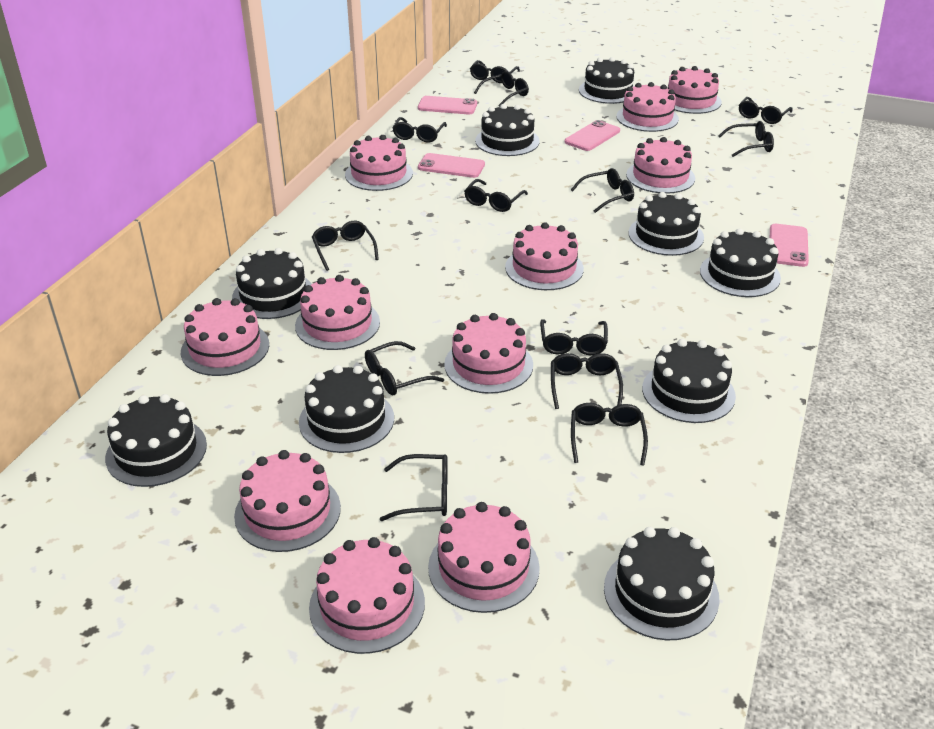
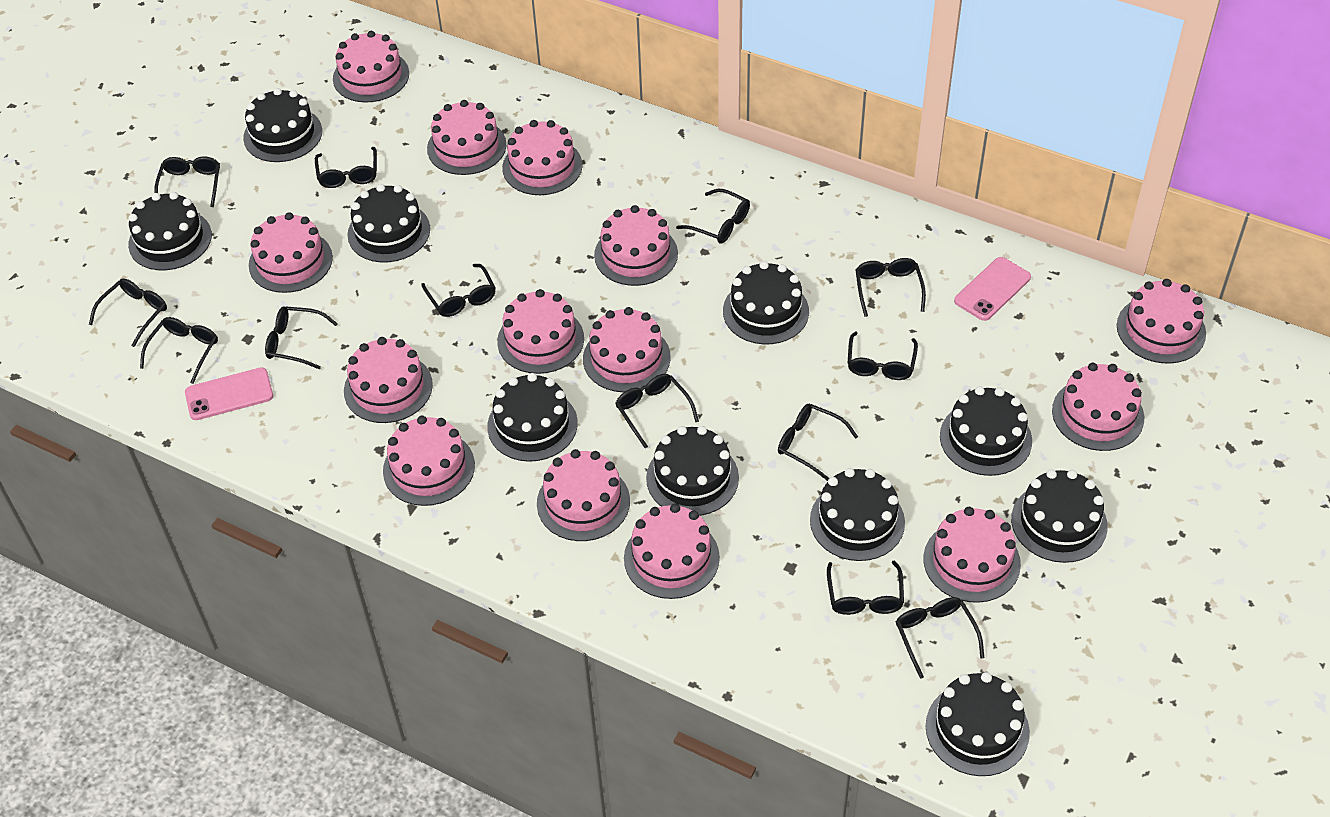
black cake: [105,394,207,487] [232,248,312,319] [299,365,394,453] [475,104,540,156] [579,57,634,104] [604,527,720,640] [628,192,704,256] [642,339,736,423] [700,228,781,297] = 9 -> [128,192,212,270] [243,88,322,162] [347,184,430,262] [487,373,578,462] [646,426,739,516] [723,261,809,344] [810,468,905,561] [926,672,1030,776] [940,386,1032,476] [1011,469,1108,563] = 10
pink cake: [181,298,269,376] [234,450,341,552] [295,275,380,350] [309,537,425,654] [345,135,413,191] [428,502,540,613] [444,313,533,394] [505,222,584,290] [617,82,679,132] [626,137,695,194] [668,66,722,114] = 11 -> [249,212,333,293] [333,31,409,103] [344,337,433,423] [383,416,475,506] [427,100,507,175] [497,289,584,374] [502,120,583,195] [537,449,630,541] [583,307,671,393] [594,205,678,286] [624,503,720,599] [923,507,1021,603] [1052,363,1144,451] [1117,279,1206,364] = 14
pink phone: [418,96,477,115] [418,153,485,178] [565,120,620,151] [770,224,809,267] = 4 -> [185,367,273,420] [954,257,1031,321] = 2

